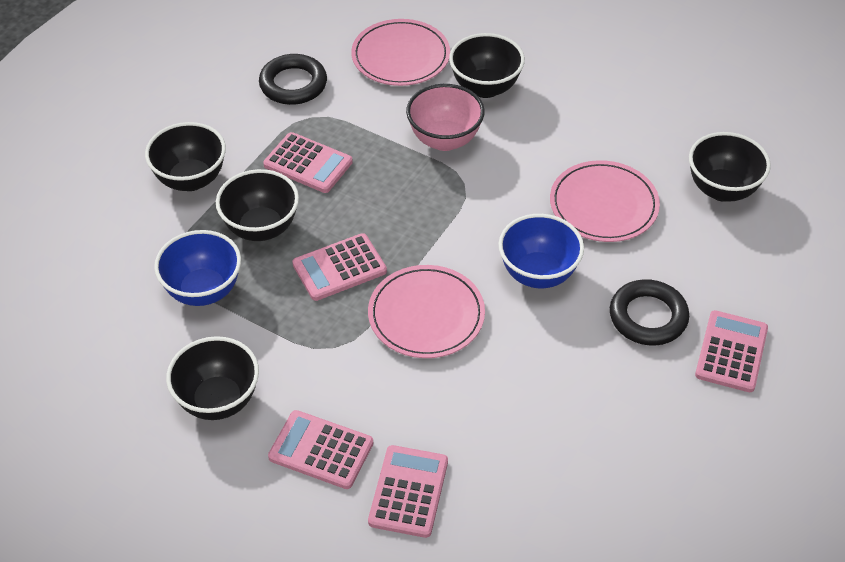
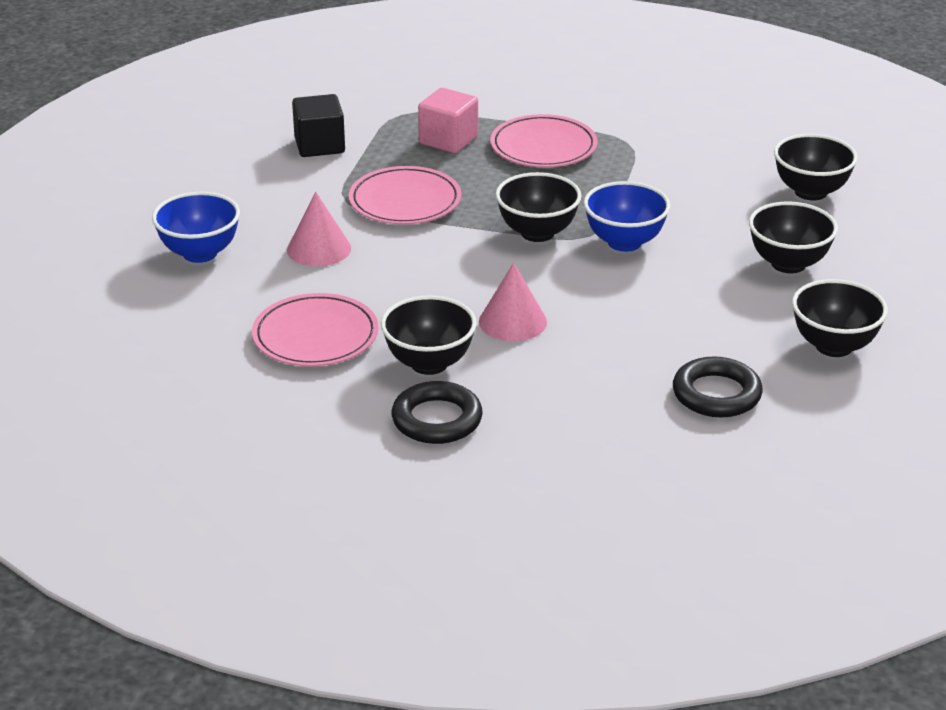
black cube: none = 0 -> [292,94,345,157] = 1
pink bowl: [406,84,485,151] = 1 -> none = 0
pink calculator: [263,132,353,193] [268,410,373,489] [292,233,387,301] [368,445,448,538] [695,310,768,392] = 5 -> none = 0
pink cone: none = 0 -> [287,192,351,267] [479,263,547,341] = 2
pink cube: none = 0 -> [418,88,478,153] = 1

